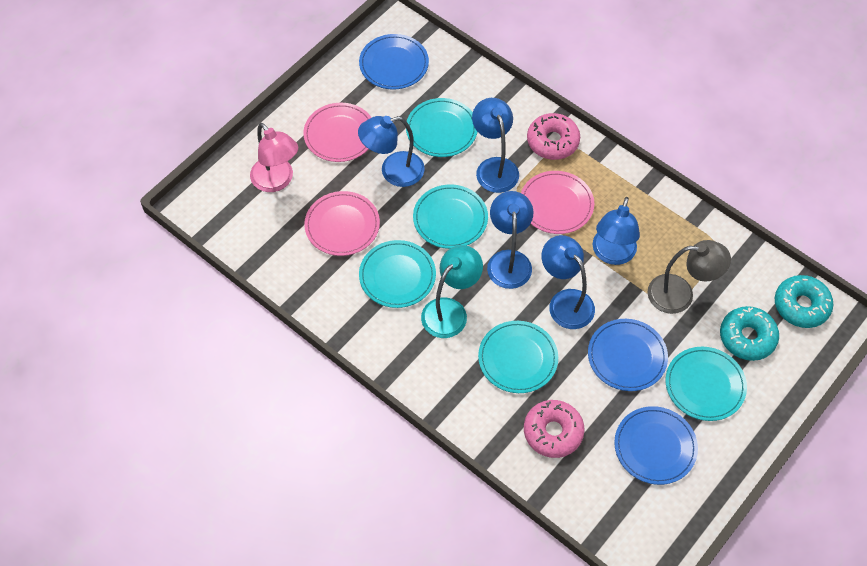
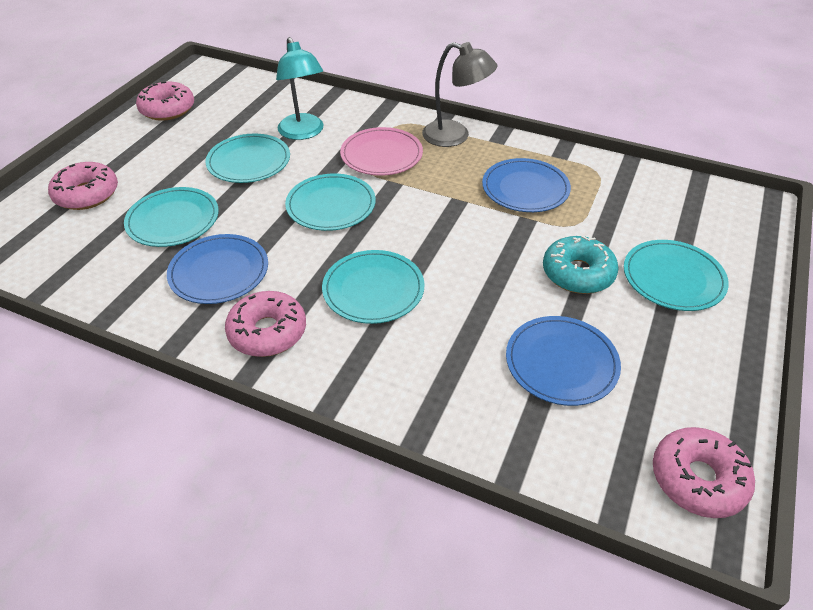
blue lamp: [358,116,425,187] [472,98,519,193] [487,191,533,289] [542,235,595,329] [593,197,640,265] = 5 -> none = 0
pink donut: [524,400,585,458] [527,113,580,160] = 2 -> [48,162,118,210] [136,81,194,121] [225,291,306,357] [653,427,755,518] = 4
pink lamp: [250,123,298,192] = 1 -> none = 0
pink plate: [303,103,372,162] [304,191,380,256] [521,171,594,234] = 3 -> [340,127,423,176] = 1
turquoise donut: [720,306,779,361] [775,275,833,328] = 2 -> [543,236,619,294] = 1

